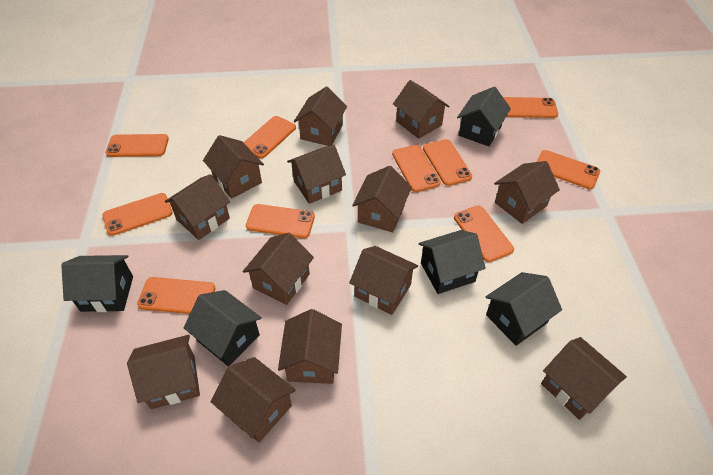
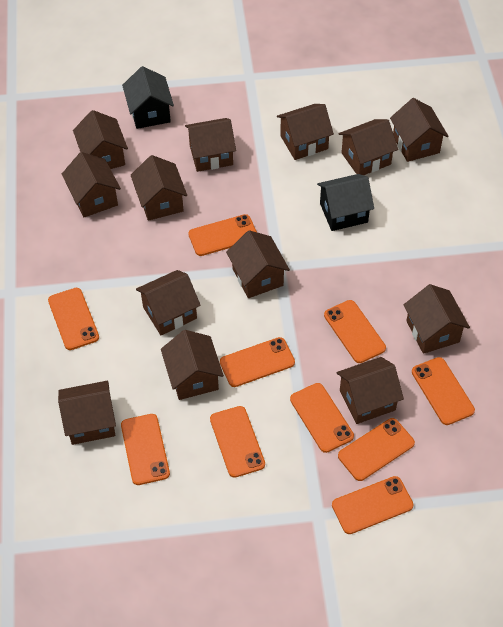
black house: [61,255,133,312] [184,290,262,366] [419,230,486,294] [457,87,511,147] [485,272,562,346] = 5 -> [122,66,174,129] [317,174,374,231] = 2

